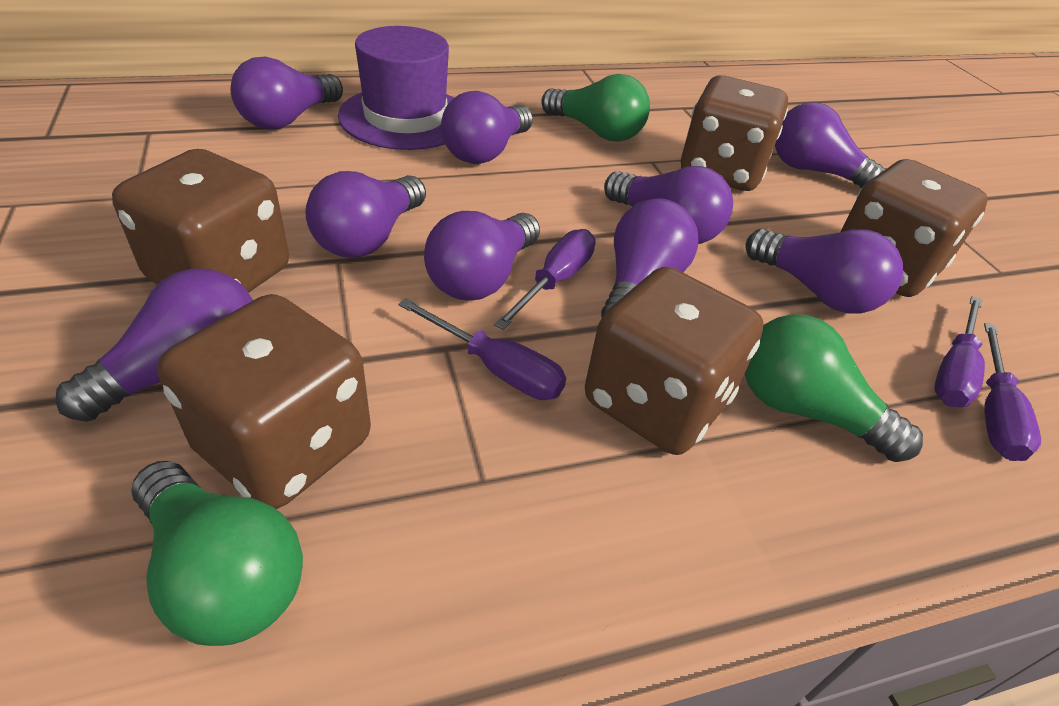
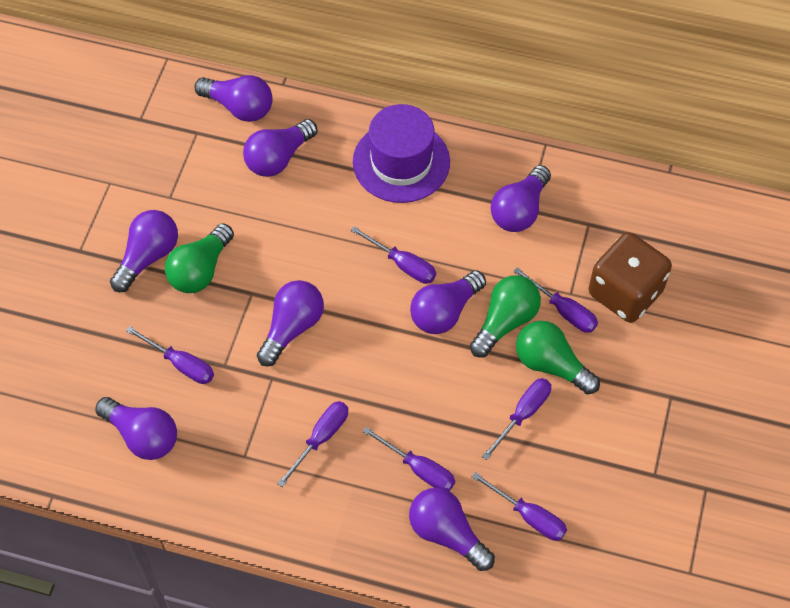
brown dice: [112,149,289,293] [157,294,371,509] [585,267,764,455] [681,75,788,191] [841,159,988,297] = 5 -> [589,232,672,323] = 1
purple light bulb: [56,269,253,422] [231,56,343,129] [305,171,426,258] [424,211,540,300] [441,91,533,164] [601,198,698,317] [604,166,733,244] [746,229,903,314] [775,102,887,188] = 9 -> [95,397,177,460] [110,210,178,292] [194,75,273,122] [243,119,317,177] [257,280,324,366] [409,488,495,571] [410,270,486,334] [491,165,551,232] = 8
purple screwdriver: [398,298,566,400] [494,229,596,330] [934,296,985,407] [984,323,1041,461] = 4 -> [126,326,214,384] [277,401,348,487] [351,226,436,284] [363,427,455,491] [472,472,567,541] [482,378,551,460] [513,267,598,333] = 7

